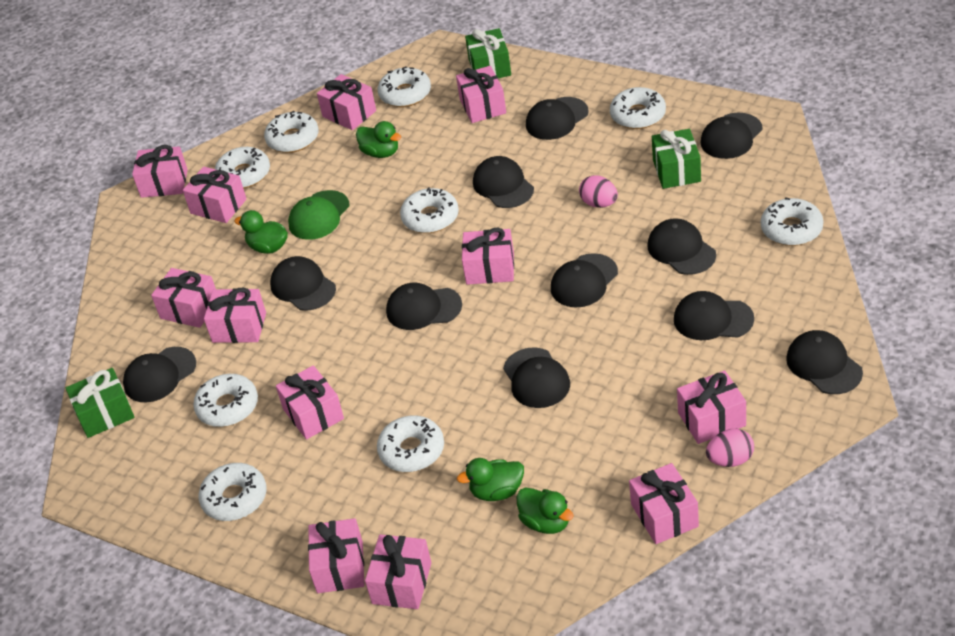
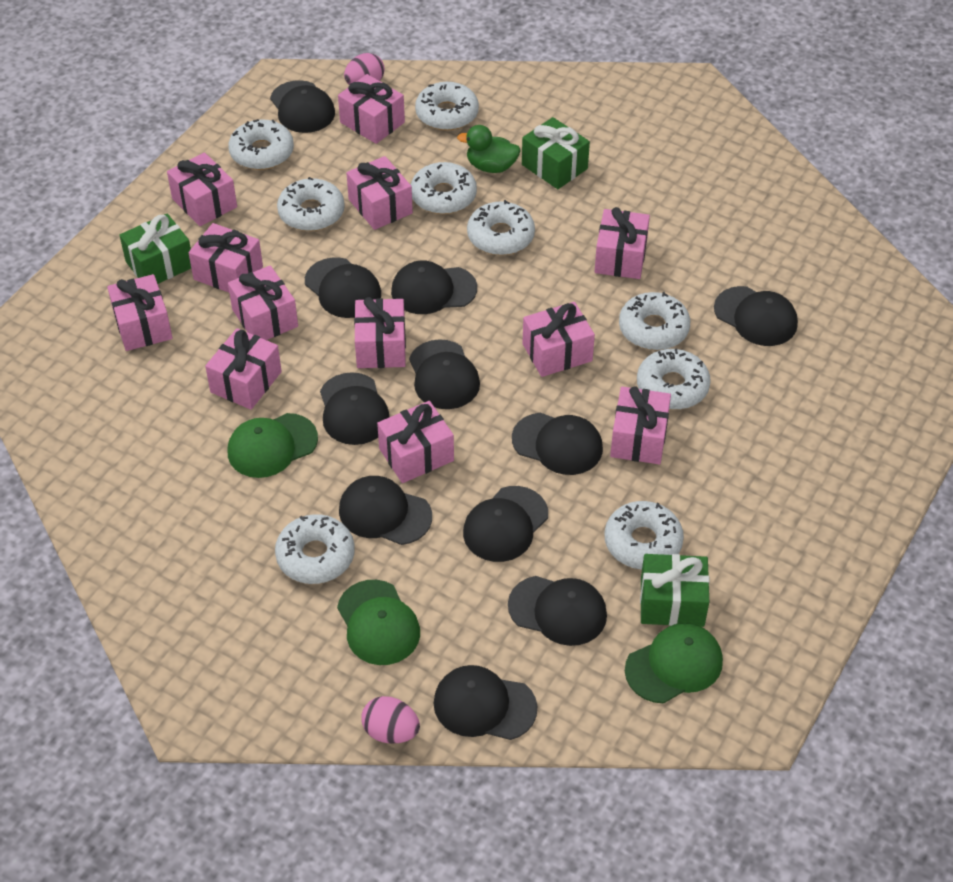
green cap: [288,190,350,240] = 1 -> [228,413,318,478] [337,580,420,665] [625,623,723,703] = 3
green duck: [234,210,288,254] [356,121,401,158] [457,458,524,501] [517,487,574,534] = 4 -> [457,125,520,173] = 1

